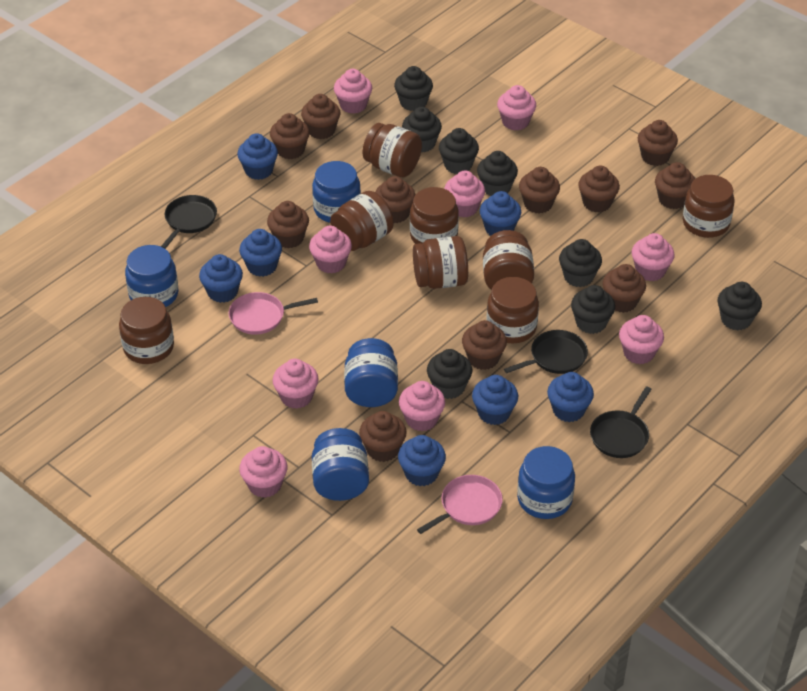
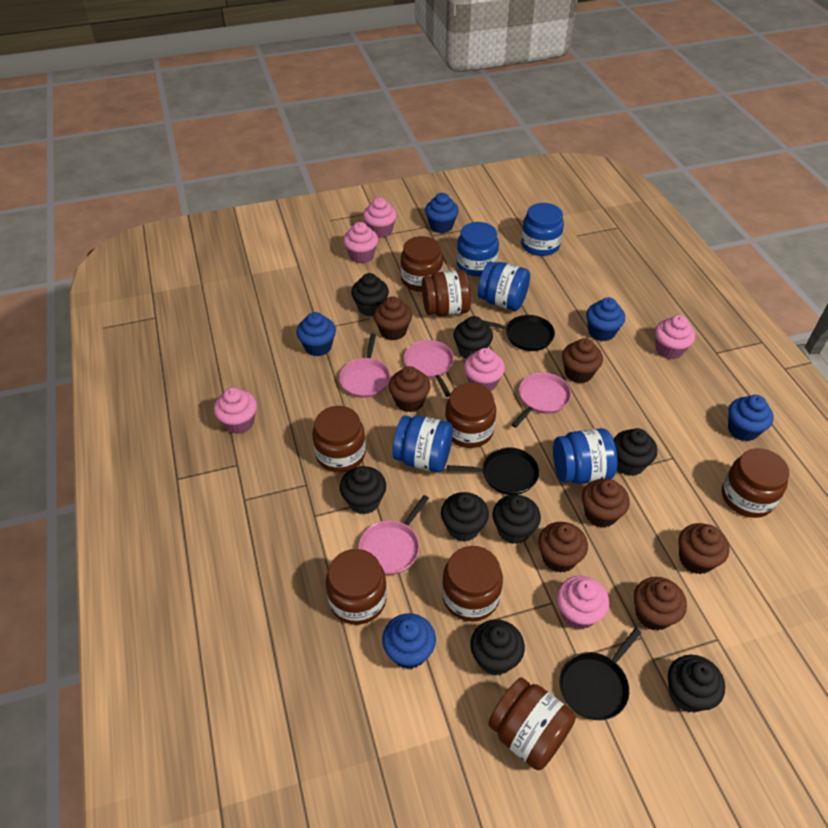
blue cupcake: [199,254,243,303] [237,133,278,180] [239,229,282,277] [398,435,446,486] [472,375,518,425] [480,191,521,236] [547,372,594,422] = 7 -> [296,312,336,357] [382,613,436,669] [425,193,459,233] [586,297,625,341] [728,395,774,441] = 5
brown cupcake: [267,201,309,248] [270,113,310,159] [301,94,341,139] [359,411,407,462] [375,176,416,223] [462,320,507,370] [519,167,560,213] [578,166,620,212] [602,264,646,313] [638,120,678,166] [655,162,695,209] = 11 -> [374,296,412,340] [389,366,431,412] [538,522,588,573] [562,338,603,383] [582,479,630,527] [634,577,687,631] [678,523,729,574] = 7
pink cupcake: [239,446,287,498] [272,359,318,409] [309,226,352,274] [334,69,372,114] [399,381,445,431] [444,170,485,218] [497,85,536,131] [619,315,664,364] [632,233,675,281] = 9 -> [214,387,257,434] [343,222,378,264] [363,197,397,238] [464,348,505,391] [557,576,609,629] [655,315,695,359] = 6
pink pan: [229,292,318,335] [417,475,503,534] = 2 -> [339,333,390,398] [358,495,429,575] [404,340,454,397] [511,373,571,428] = 4

